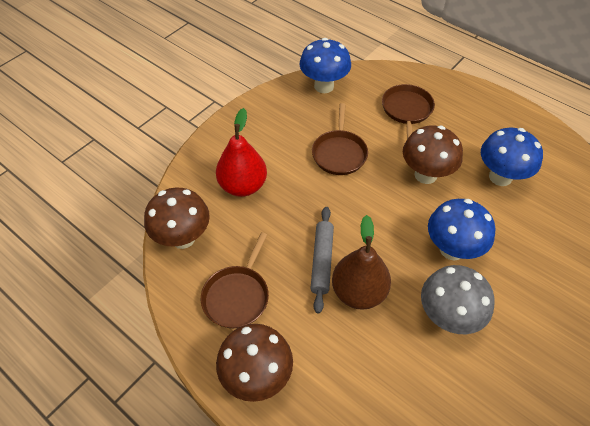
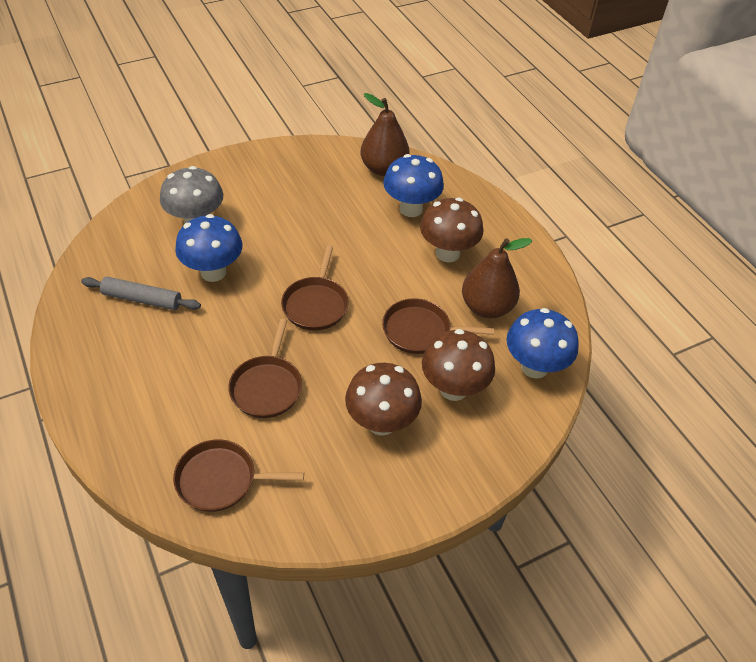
brown pan: [201,232,269,328] [312,103,368,175] [382,84,435,139] = 3 -> [173,439,304,512] [228,319,302,418] [281,245,349,330] [382,298,494,354] = 4
brown pear: [332,215,391,310] = 1 -> [361,93,410,176] [462,238,532,318] = 2
red pear: [216,108,267,197] = 1 -> none = 0

